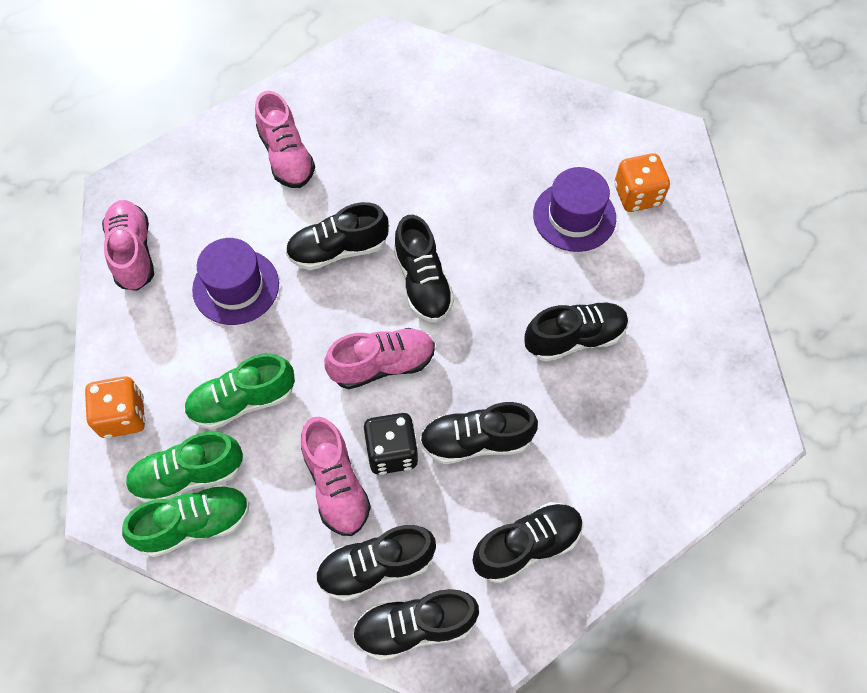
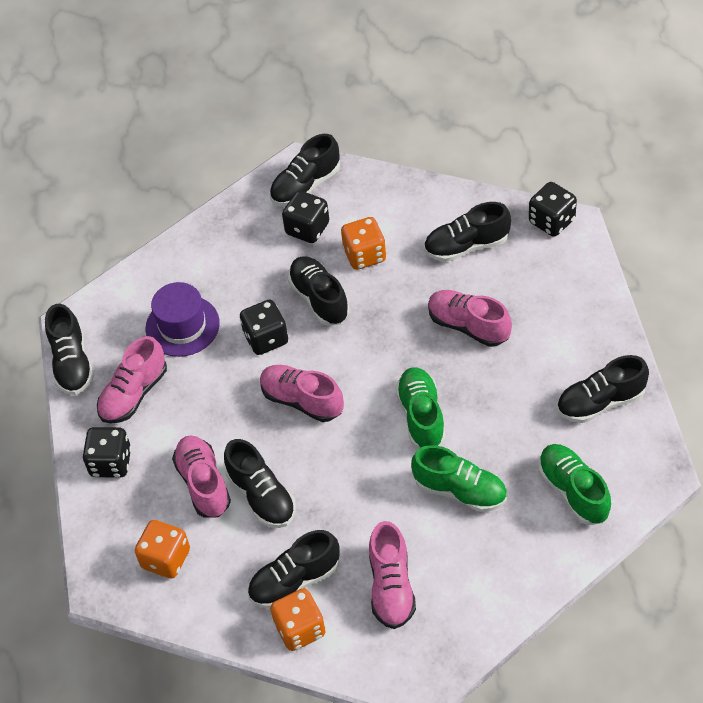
black dice: [364,413,419,475] = 1 -> [82,427,132,478] [240,300,288,355] [282,191,329,243] [529,182,577,237] = 4
orange dice: [85,376,145,438] [614,153,670,212] = 2 -> [135,520,190,579] [270,588,326,651] [341,217,386,270] = 3
pink shoe: [102,200,154,291] [255,91,315,188] [301,416,371,536] [324,328,435,389] = 4 -> [97,336,167,424] [172,436,231,517] [260,365,344,422] [369,521,416,629] [428,290,512,347] = 5
purple hat: [192,238,279,325] [533,167,616,252] = 2 -> [145,282,220,357] = 1

